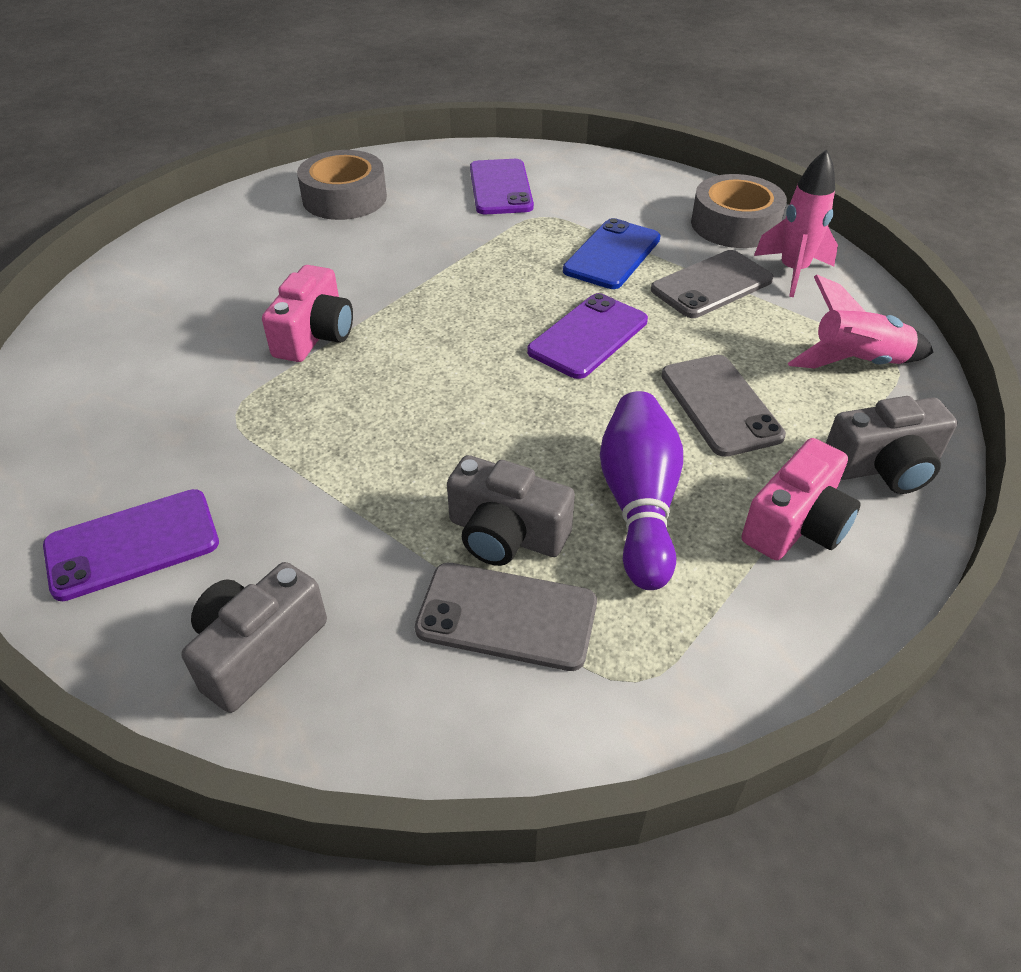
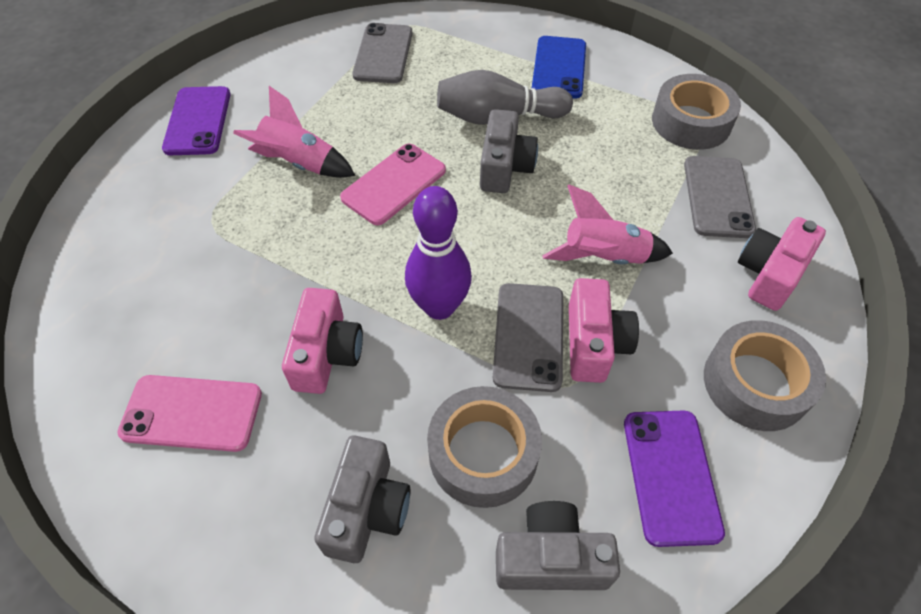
grey bowling pin: none = 0 -> [437,70,573,125] = 1
grey tape: [297,150,387,220] [691,174,787,248] = 2 -> [427,386,542,508] [652,74,741,150] [704,320,826,431] = 3
pink camera: [262,265,353,362] [741,438,861,560] = 2 -> [282,288,363,394] [569,278,639,383] [738,217,826,311] = 3
pink phone: none = 0 -> [117,375,262,452] [340,144,446,225] = 2
purple phone: [43,489,219,601] [470,159,534,214] [527,293,648,379] = 3 -> [162,86,231,155] [624,410,725,547] = 2

